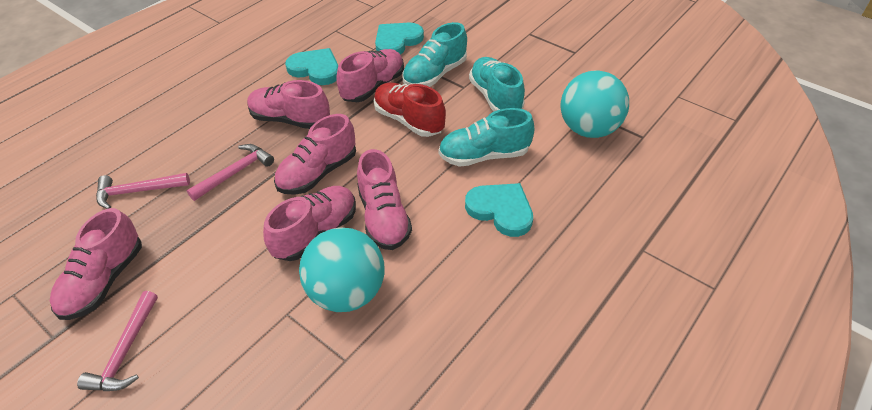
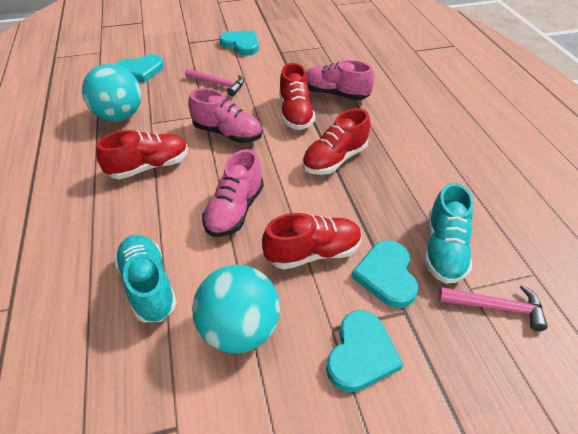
pink hammer: [77,291,158,391] [96,173,190,209] [187,144,274,201] = 3 -> [185,68,244,96] [439,285,548,331] = 2
pink shoe: [50,208,142,320] [247,80,330,129] [263,186,356,261] [274,114,356,195] [336,49,404,102] [357,149,412,250] = 6 -> [188,88,262,143] [202,149,264,237] [306,60,374,100] = 3
red shoe: [374,83,446,137] = 1 -> [96,130,188,179] [262,213,362,270] [279,63,315,130] [302,108,370,175] = 4
turquoise heart: [285,48,338,85] [375,23,424,55] [465,183,533,237] = 3 -> [115,54,164,83] [219,31,259,55] [326,310,403,392] [351,240,418,308] = 4
turquoise shoe: [403,22,467,87] [439,108,534,167] [469,57,525,112] = 3 -> [114,235,177,322] [424,183,474,284] = 2

